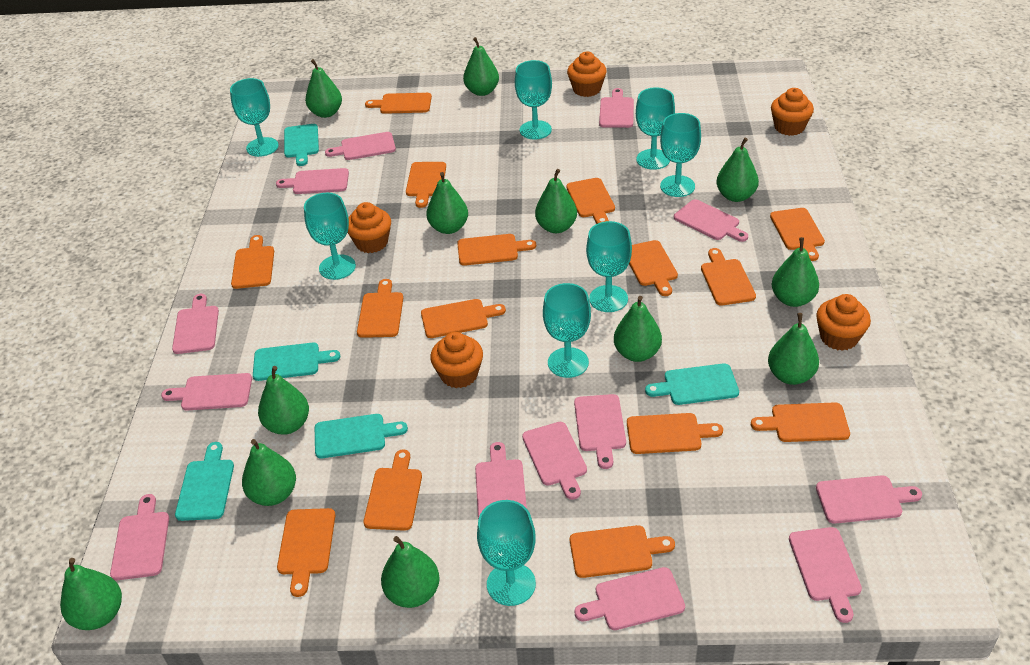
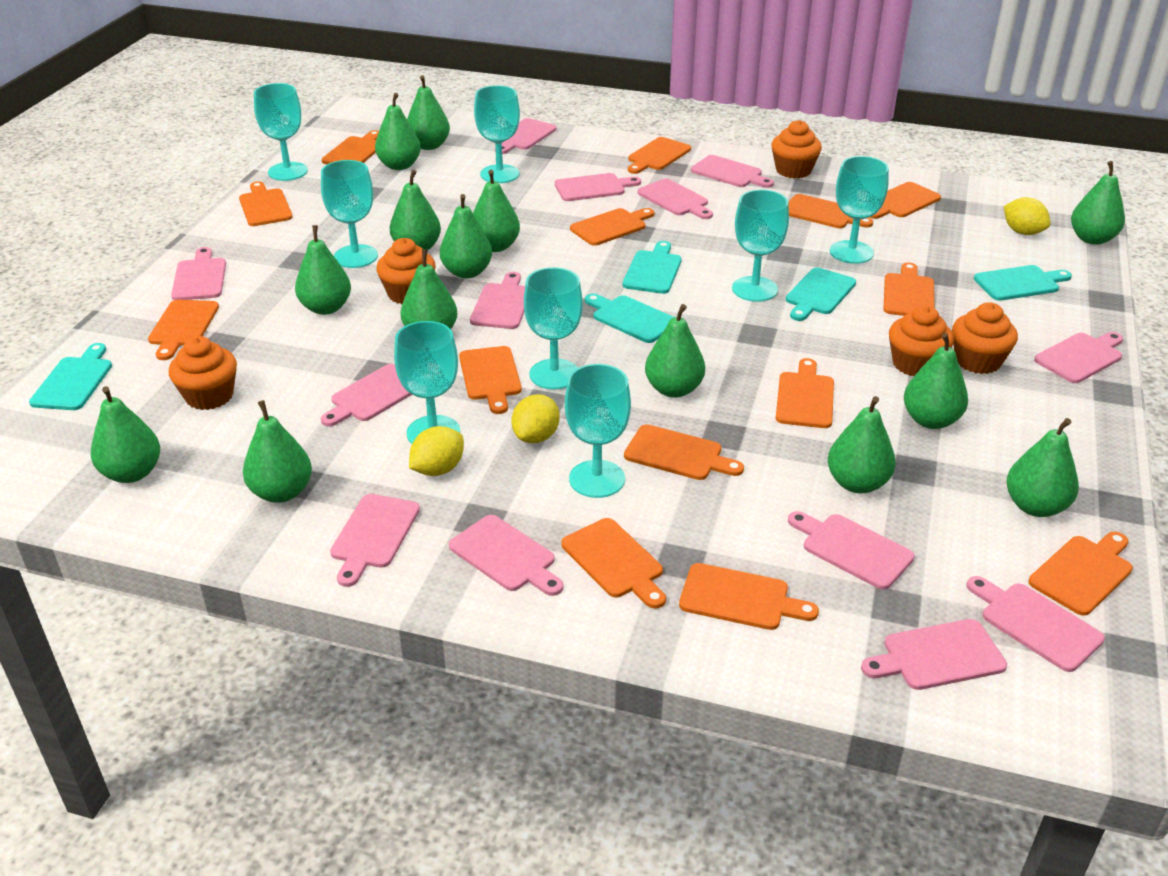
green pear: [60,558,122,630] [242,439,296,506] [258,366,309,435] [305,59,342,118] [381,536,440,608] [426,172,468,234] [463,37,499,96] [535,169,577,233] [614,296,662,362] [716,138,759,202] [768,313,819,385] [772,237,819,307] = 12 -> [91,386,160,483] [243,400,312,503] [295,225,351,315] [375,93,421,170] [390,170,441,250] [400,249,457,329] [407,75,450,150] [440,194,492,278] [473,170,520,252] [645,304,705,398] [828,396,896,493] [904,333,968,429] [1006,418,1079,517] [1071,161,1125,245] = 14
orange cutting board: [231,235,274,289] [277,508,335,597] [357,279,403,338] [364,449,422,531] [365,93,432,114] [406,162,446,208] [421,299,506,338] [457,234,536,266] [566,178,615,224] [570,525,675,578] [627,413,723,454] [629,240,678,296] [701,248,756,306] [751,402,850,442] [770,208,825,261] = 15 -> [148,300,219,360] [239,181,293,226] [322,130,379,164] [459,346,522,414] [561,518,666,608] [570,208,654,246] [624,424,744,480] [628,137,691,174] [679,563,819,630] [776,358,834,428] [788,194,873,228] [870,182,941,219] [883,263,934,316] [1029,532,1133,616] = 14
yellow lemon: none = 0 -> [409,426,464,476] [511,394,560,443] [1004,197,1050,235] = 3

